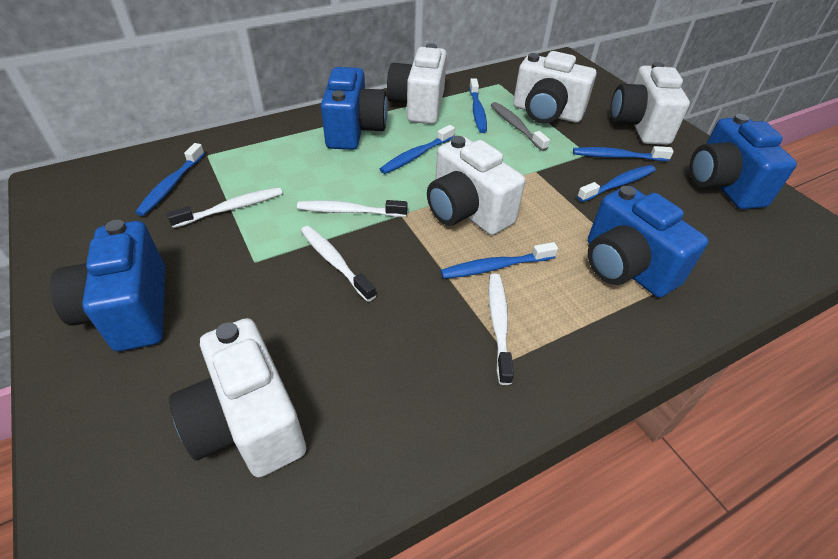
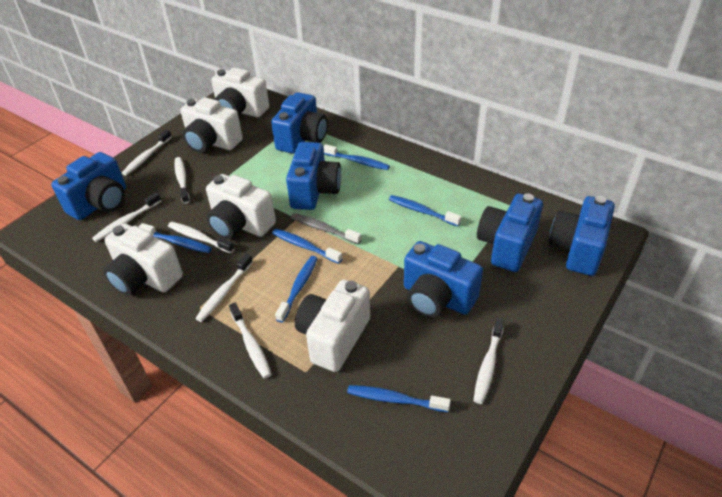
blue camera: [50,220,165,351] [321,67,388,150] [588,186,709,298] [690,114,797,209] = 4 -> [51,152,126,220] [271,92,328,154] [286,142,341,210] [404,241,483,318] [477,193,543,272] [549,196,615,276] = 6
white toothbrush: [166,187,283,228] [297,200,408,217] [301,226,376,302] [488,274,514,385] = 4 -> [92,192,161,242] [122,130,172,176] [168,222,234,253] [174,157,190,204] [195,254,253,322] [229,303,272,379] [473,318,505,404] = 7

